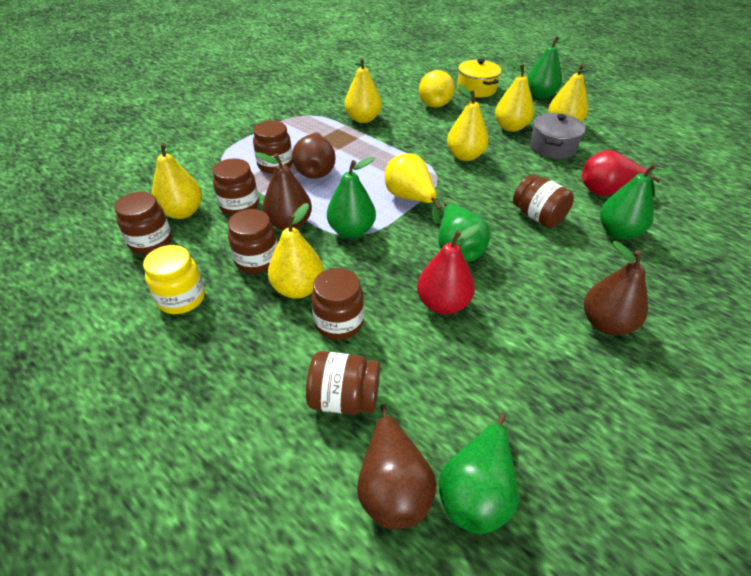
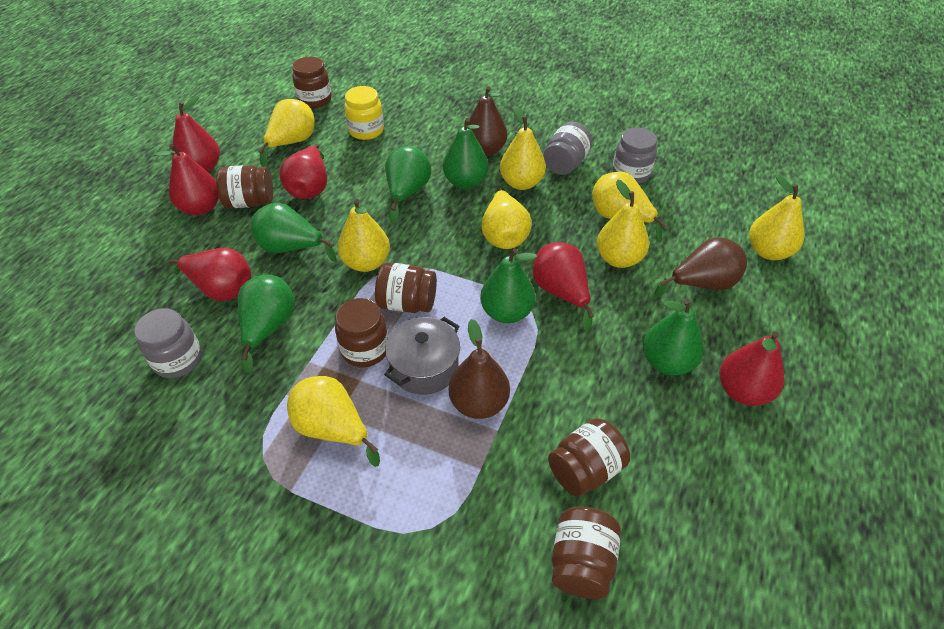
brown jar: [114,192,172,254] [213,158,259,216] [228,209,277,274] [253,120,293,174] [306,351,380,415] [311,268,364,340] [513,174,574,228] = 7 -> [216,165,273,208] [292,57,332,108] [335,298,388,367] [375,262,437,313] [548,418,630,497] [552,506,621,599] = 6
brown pear: [255,152,312,230] [292,133,335,179] [357,404,436,530] [584,241,648,335] = 4 -> [449,319,510,419] [467,87,507,156] [654,237,747,297] = 3
green pear: [327,157,376,238] [438,202,490,262] [439,414,519,534] [527,34,571,99] [600,164,676,239] = 5 -> [237,275,295,373] [250,203,336,262] [385,146,431,224] [443,118,489,189] [480,248,537,323] [643,299,704,375] = 6
grey jar: none = 0 -> [134,308,202,378] [543,122,593,175] [613,127,657,184] = 3
red pear: [417,224,480,314] [582,150,661,196] = 2 -> [155,144,219,215] [169,248,251,301] [172,96,220,172] [279,144,327,199] [533,242,594,332] [720,331,784,406] = 6
yellow pot: [457,59,501,98] = 1 -> none = 0

